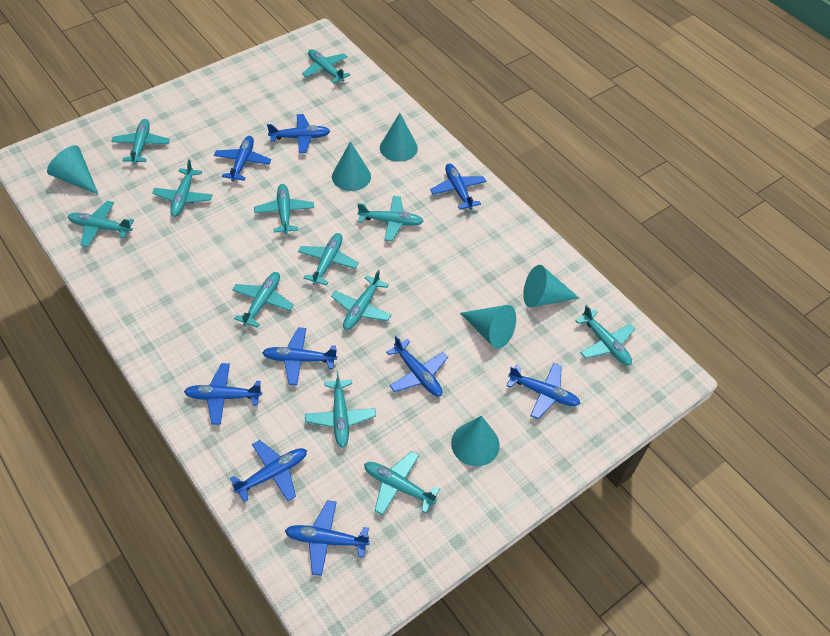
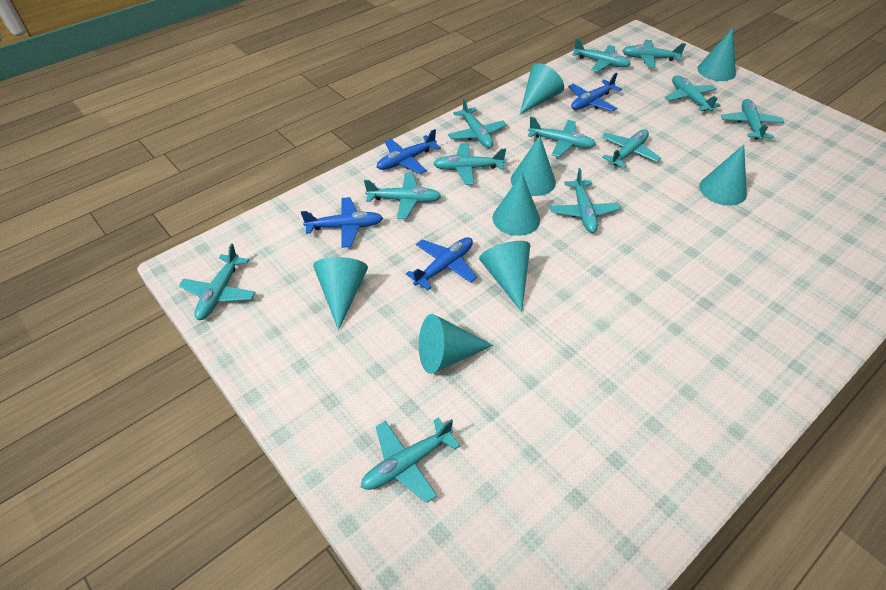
blue plane: [184,363,262,425] [214,136,271,182] [230,440,307,502] [262,327,337,385] [267,114,330,153] [285,500,370,576] [386,335,448,396] [430,163,486,210] [507,363,580,419] = 9 -> [301,197,383,248] [377,129,441,174] [406,237,477,290] [568,72,622,112] = 4
turquoise cone: [47,145,99,195] [332,141,371,191] [380,113,418,162] [451,416,500,466] [460,305,516,349] [523,265,579,308] = 6 -> [313,257,368,330] [419,314,493,374] [479,241,530,312] [493,173,540,236] [511,136,556,196] [520,63,564,114] [698,28,736,81] [699,145,747,206] = 8

